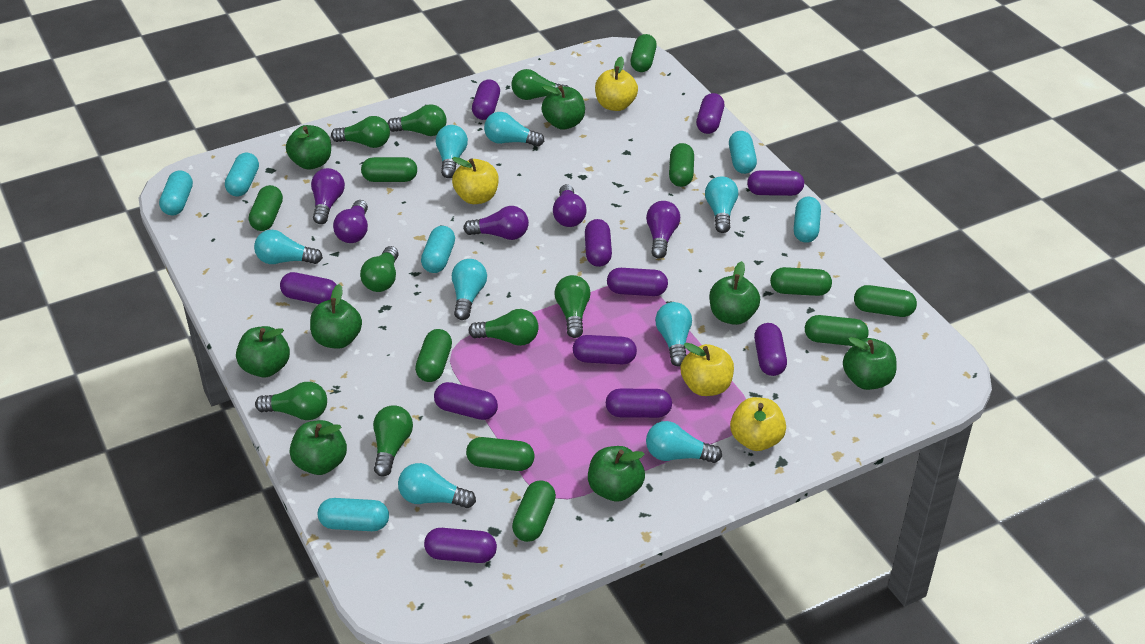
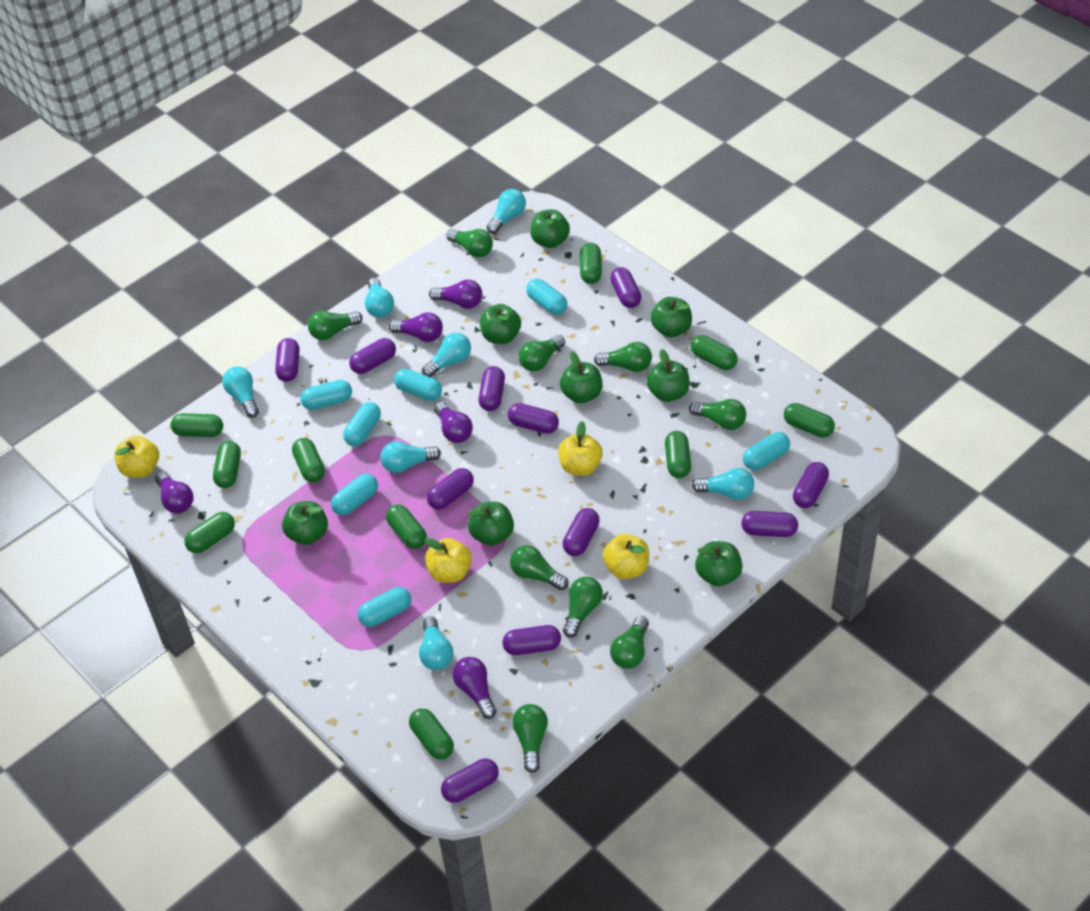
green light bulb: [255,382,327,420] [331,116,390,148] [360,246,399,292] [373,405,413,477] [388,104,447,136] [468,309,539,346] [511,69,568,100] [555,275,591,338] = 8 -> [308,311,363,340] [446,229,493,257] [510,545,569,590] [512,704,548,773] [518,335,565,371] [563,577,603,638] [594,342,652,372] [610,616,649,669] [689,399,746,430] = 9
turquoise capsule: [159,170,193,216] [225,153,259,197] [318,498,389,531] [421,226,455,273] [729,131,757,174] [794,197,821,243] = 6 -> [300,380,352,410] [331,474,378,516] [343,402,381,446] [357,587,411,627] [394,369,442,401] [526,279,567,315] [743,432,790,470] = 7
turquoise light bulb: [254,230,323,264] [398,463,476,508] [436,125,468,178] [452,259,487,320] [484,112,545,147] [646,421,722,463] [655,302,692,367] [705,176,738,233] = 8 -> [222,367,259,417] [365,278,394,317] [380,441,441,473] [419,617,453,670] [422,333,471,377] [486,189,526,234] [692,468,754,500] = 7

